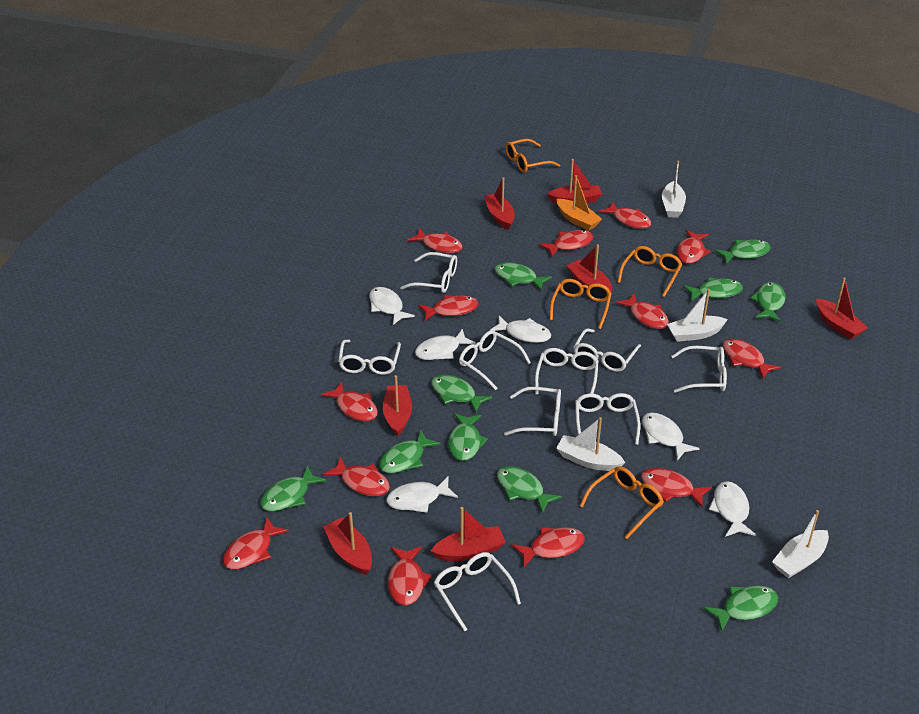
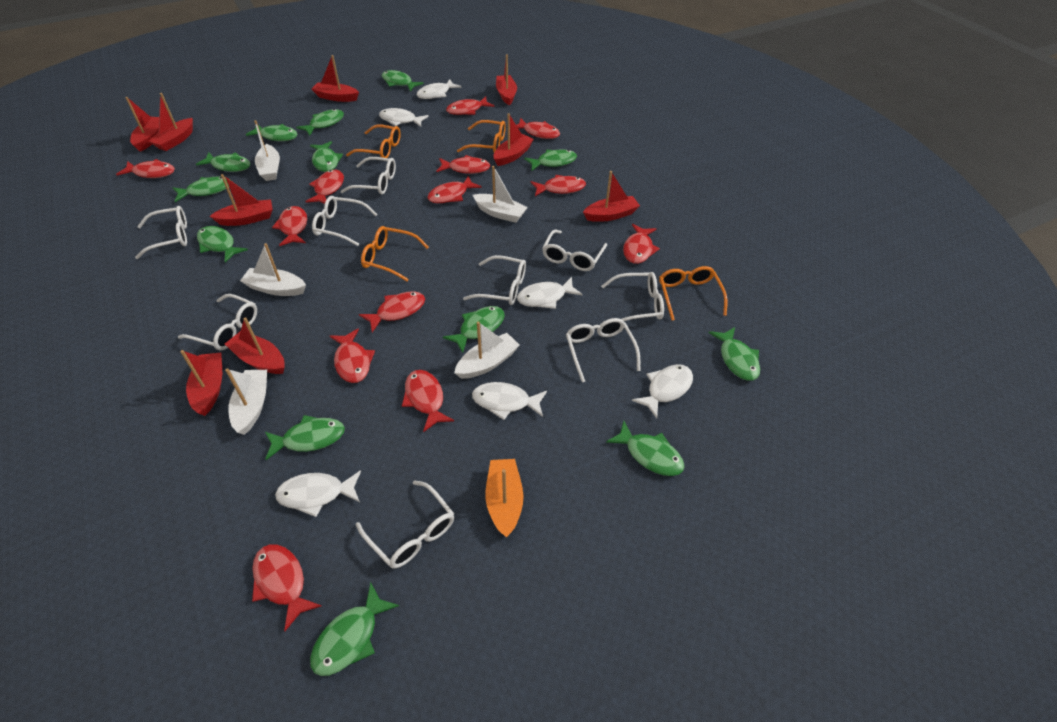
green fish: [260,465,326,511] [379,429,440,473] [431,374,492,412] [448,413,488,461] [495,262,552,290] [497,466,562,513] [683,277,743,301] [703,586,778,632] [714,240,771,264] [750,282,786,322] = 10 -> [173,177,230,202] [196,152,250,172] [197,226,248,263] [246,124,298,141] [265,415,345,460] [296,109,344,136] [310,141,343,172] [310,582,399,676] [382,70,424,91] [443,306,505,353] [524,149,577,171] [606,421,685,476] [709,327,760,381] = 13
red boat: [323,512,372,575] [383,375,412,436] [431,507,506,561] [484,177,515,230] [548,159,602,204] [566,244,612,292] [816,278,868,339] = 7 -> [125,97,159,152] [148,93,193,151] [180,350,222,416] [210,174,273,226] [225,317,284,374] [312,55,359,102] [494,113,534,166] [496,55,517,106] [583,171,640,222] = 9
white boat: [556,417,625,471] [662,161,686,218] [667,289,728,342] [772,510,829,578] = 4 -> [225,368,267,435] [240,243,306,296] [254,120,280,181] [454,321,519,379] [473,166,528,223] = 5

